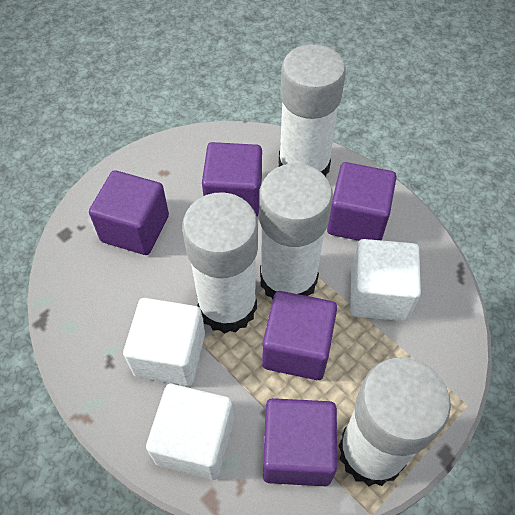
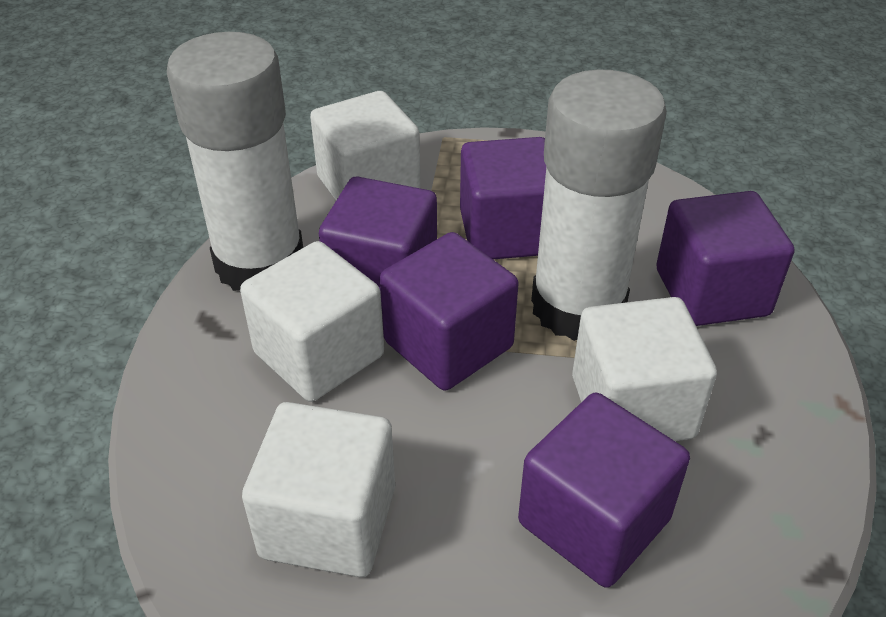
white cube: [123,298,205,386] [146,384,234,480] [350,239,421,321] = 3 -> [240,241,384,402] [242,402,395,577] [310,91,421,200] [572,297,717,441] = 4
white glue stick: [182,192,258,333] [259,163,333,299] [279,44,346,177] [339,357,451,486] = 4 -> [167,32,303,291] [531,69,667,341] = 2

